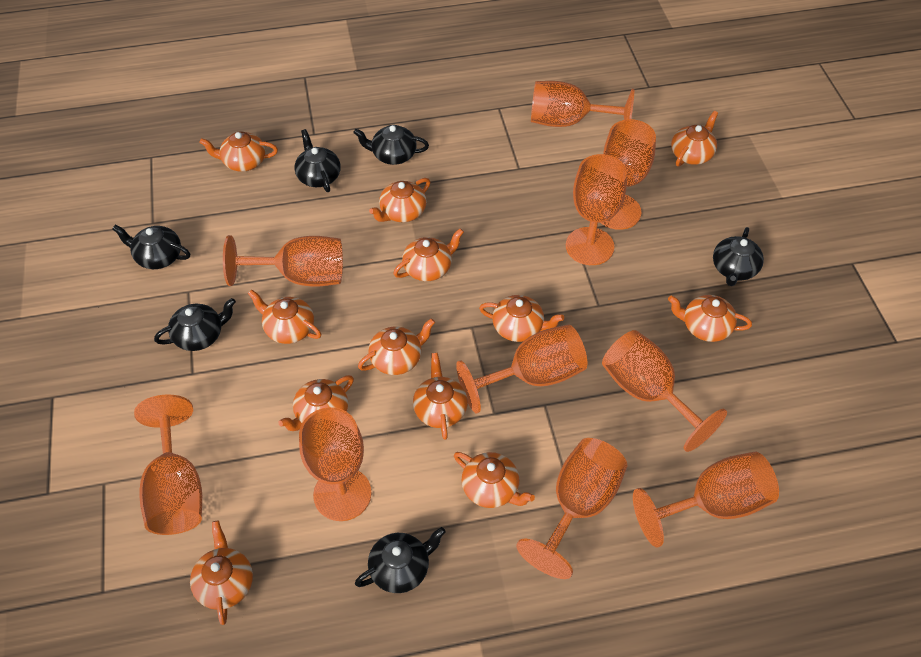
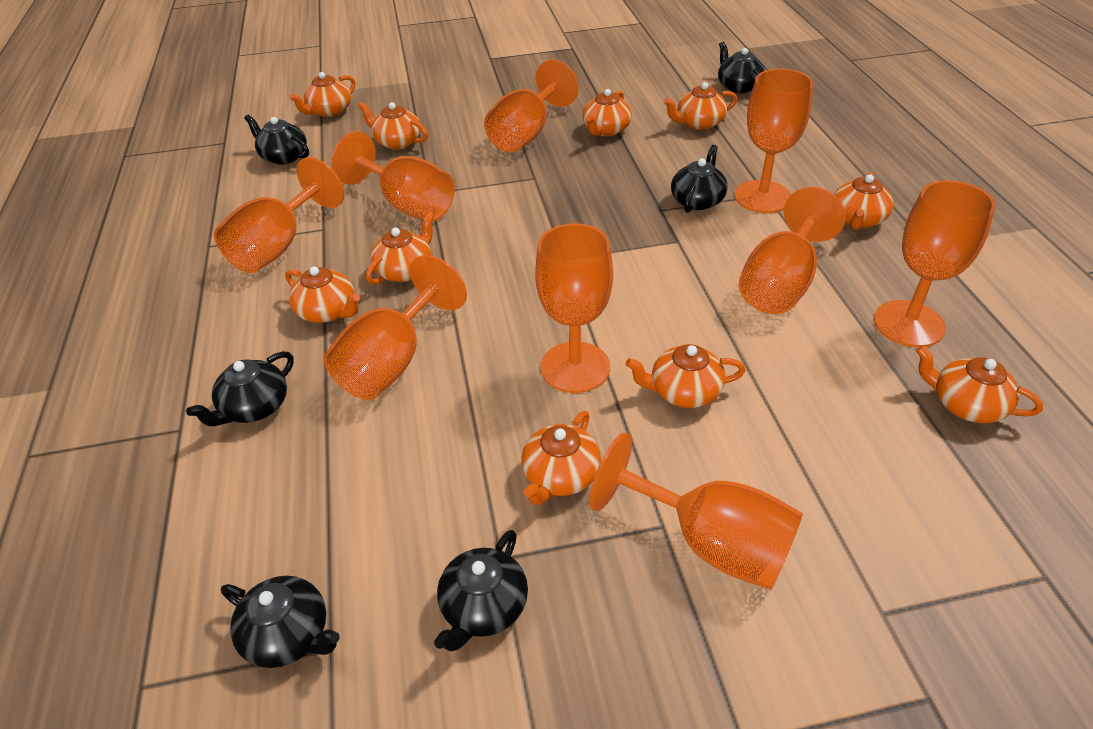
orange goblet: [134,394,202,535] [223,235,343,287] [299,407,372,521] [456,325,587,414] [516,438,627,579] [531,81,634,127] [566,154,627,265] [601,119,656,230] [602,330,727,452] [633,451,779,548] = 10 -> [214,157,344,273] [324,255,467,400] [332,131,455,222] [484,60,579,152] [535,223,613,393] [589,432,803,590] [734,69,813,213] [739,187,846,314] [874,180,995,347] = 9
orange teapot: [190,521,253,625] [199,131,278,172] [248,289,321,344] [278,375,354,431] [358,318,435,375] [369,178,430,222] [393,228,464,281] [413,353,468,440] [454,452,535,508] [479,295,564,342] [668,295,752,342] [671,111,718,167] = 12 -> [285,266,360,323] [289,72,356,117] [358,102,428,150] [366,212,434,285] [521,411,601,505] [582,89,632,136] [626,344,746,408] [664,82,737,130] [834,172,893,230] [916,346,1043,423] = 10

